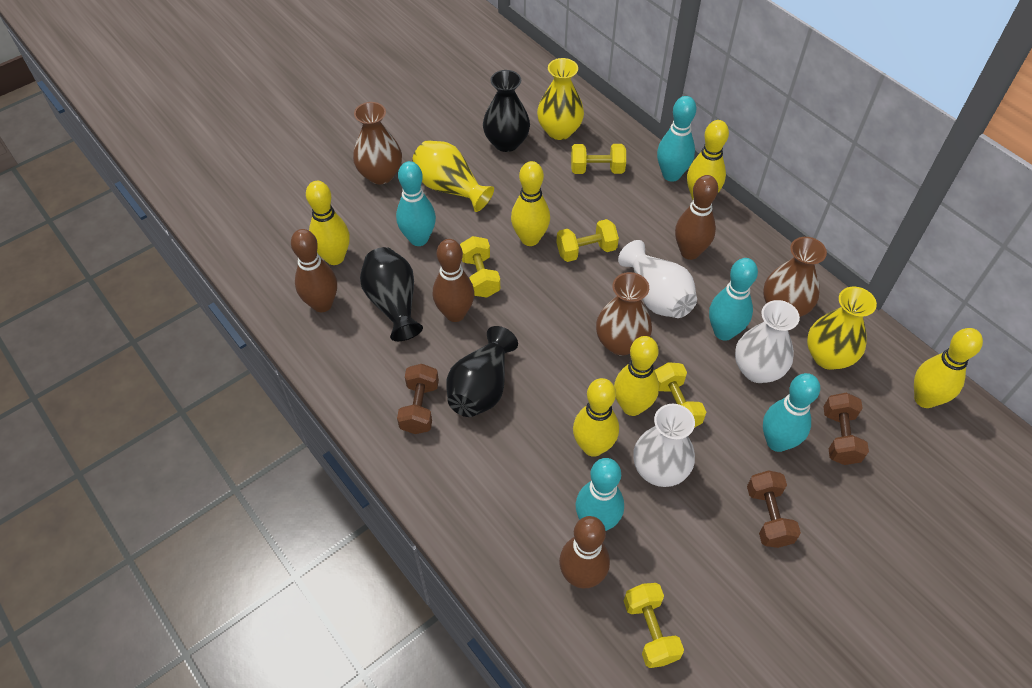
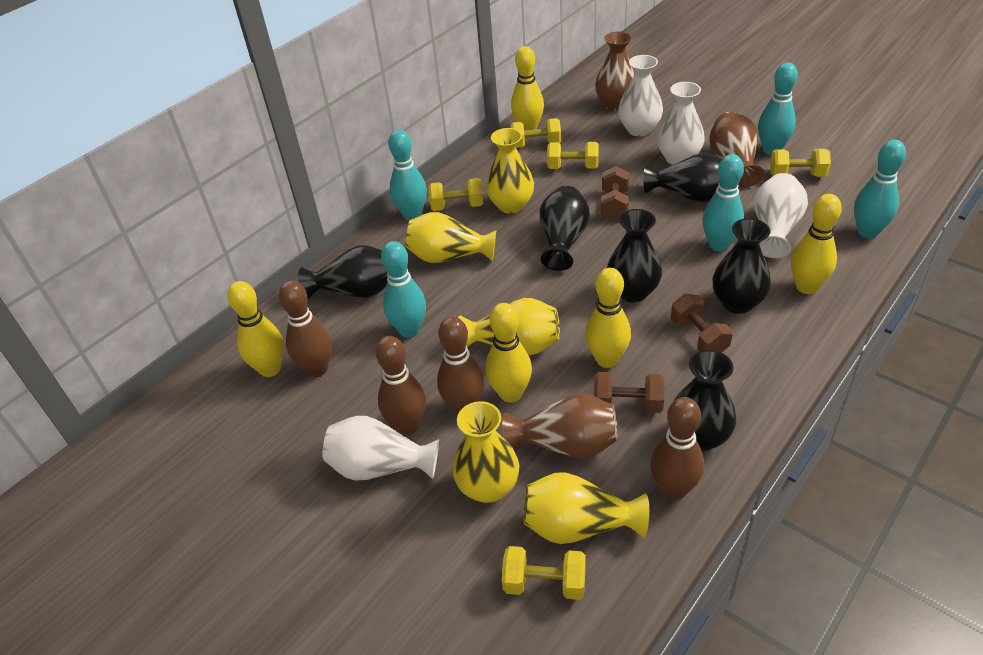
black vase: [360,247,423,341] [446,326,518,417] [483,70,530,152] = 3 -> [298,245,388,299] [539,186,590,271] [607,209,662,302] [643,153,722,203] [673,350,736,452] [712,218,771,314] = 6
white vase: [618,240,697,318] [633,404,695,487] [735,300,800,383] = 3 -> [322,416,439,481] [618,55,663,136] [657,82,705,165] [754,173,808,258] = 4
yellow bowling pin: [306,181,350,265] [511,161,550,246] [573,378,619,457] [614,336,659,416] [687,120,729,201] [914,328,983,408] = 6 -> [227,281,284,377] [485,303,532,403] [511,46,544,130] [585,268,631,368] [791,194,842,294] = 5
yellow vase: [412,140,494,212] [537,58,584,140] [807,287,877,370] = 3 -> [406,212,497,263] [452,401,519,503] [458,298,560,356] [486,128,534,214] [524,472,649,544] = 5

